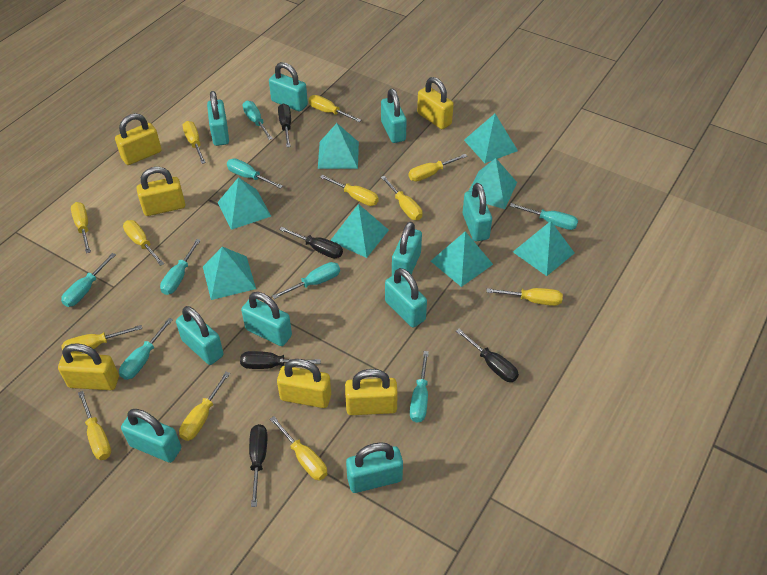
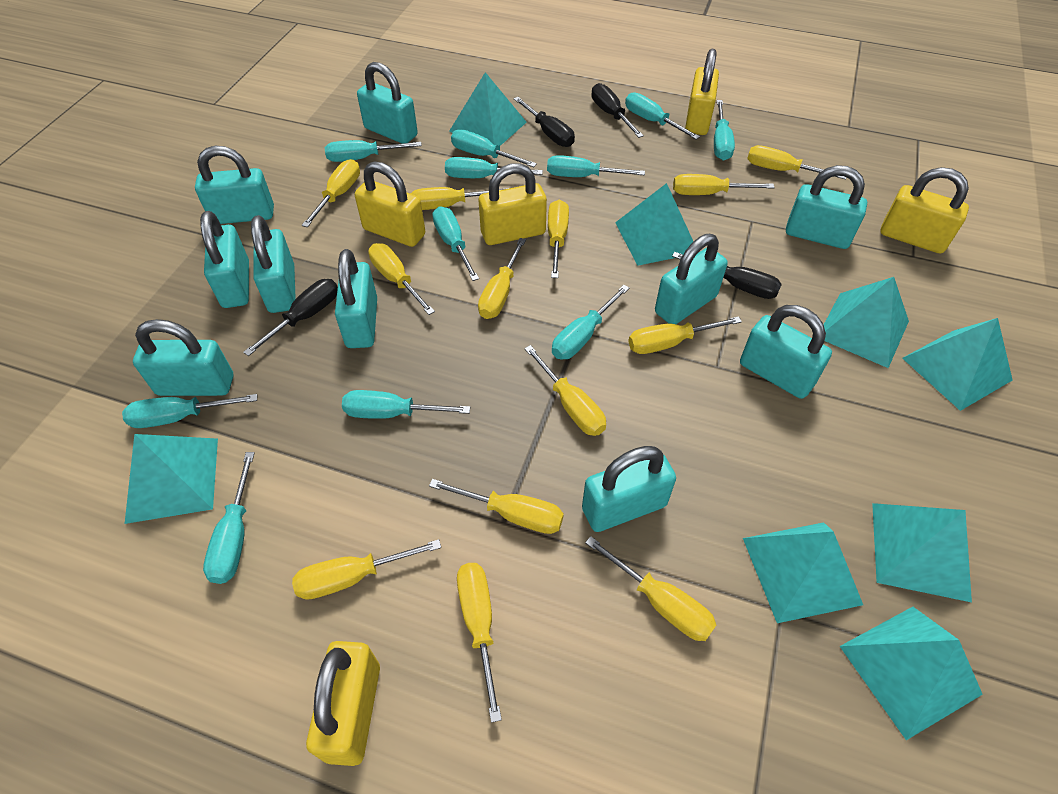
black screwdriver: [240,351,321,369] [249,424,268,507] [278,104,291,147] [279,227,343,258] [456,329,519,382] = 5 -> [243,279,338,356] [513,97,575,147] [591,83,644,138] [672,252,782,299] = 4
turquoise screwdriver: [61,253,116,307] [119,318,173,380] [160,239,201,295] [227,158,283,189] [243,101,273,140] [272,262,340,299] [410,351,429,423] [510,203,578,230] = 8 -> [122,394,257,428] [203,452,255,584] [325,140,422,162] [342,390,470,419] [432,207,479,281] [445,157,543,178] [451,129,537,167] [547,155,645,177] [552,285,629,360] [625,92,700,139] [714,100,735,160] = 11
yellow padlock: [58,343,119,390] [115,113,162,165] [137,167,185,216] [277,359,331,408] [345,369,398,415] [417,77,454,129] = 6 -> [306,641,380,766] [355,161,425,247] [479,163,547,245] [685,49,719,135] [880,167,969,254] = 5
yellow screwdriver: [61,325,142,354] [71,202,91,253] [78,391,111,460] [123,220,164,266] [179,371,230,441] [183,121,206,164] [270,416,327,481] [309,95,361,122] [320,175,379,206] [381,176,422,220] [409,154,467,181] [486,288,563,306] = 12 -> [292,539,441,600] [302,159,360,227] [368,243,435,315] [411,187,509,210] [429,479,564,534] [457,563,502,723] [478,238,526,319] [524,345,606,436] [548,200,569,278] [585,536,716,641] [628,316,742,354] [673,174,775,195] [747,145,847,180] = 13

